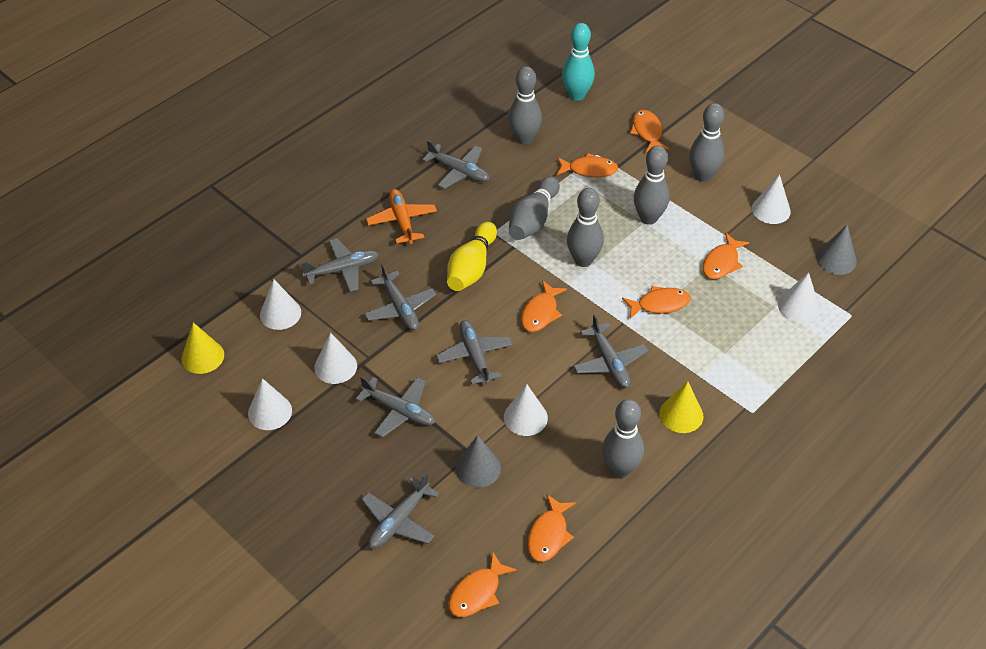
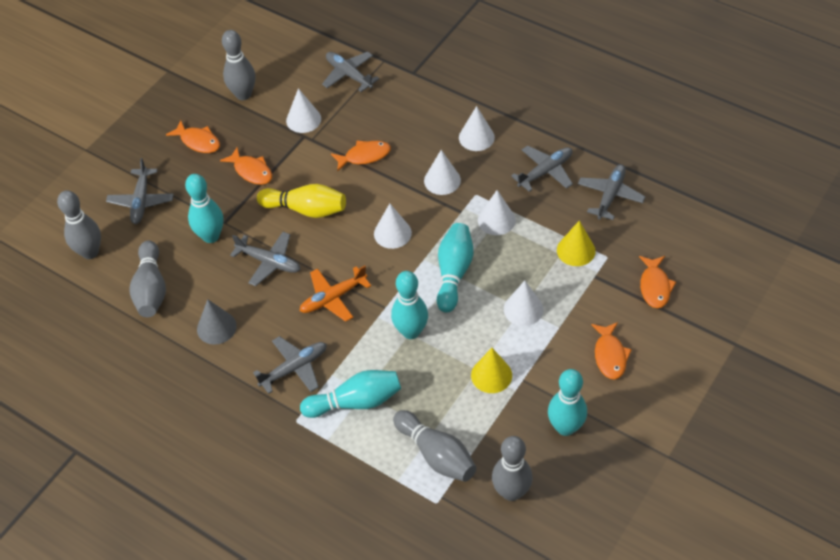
grey bowling pin: [508,66,542,145] [509,176,560,240] [567,188,604,267] [602,399,644,478] [634,145,670,225] [689,103,725,182] = 6 -> [57,190,101,259] [129,240,166,317] [222,30,255,100] [393,410,476,482] [492,436,532,501] = 5
grey cone: [455,435,501,488] [816,225,857,275] = 2 -> [197,299,237,345] = 1
grey plane: [301,238,379,292] [356,376,435,438] [362,472,439,549] [364,263,436,330] [422,140,489,189] [436,320,513,385] [573,314,648,388] = 7 -> [106,158,174,224] [230,232,301,286] [253,336,327,394] [322,52,379,92] [511,146,573,192] [578,164,645,220] = 6
orange fish: [448,552,517,617] [521,280,567,332] [528,494,576,562] [556,153,618,177] [622,286,691,319] [630,110,669,153] [702,233,749,279] = 7 -> [166,120,220,153] [220,147,272,185] [331,141,391,172] [591,322,632,380] [639,256,676,308] = 5
turquoise bowling pin: [562,23,595,101] = 1 -> [185,174,223,243] [300,370,401,418] [391,271,428,339] [437,223,473,313] [548,369,587,436] = 5

